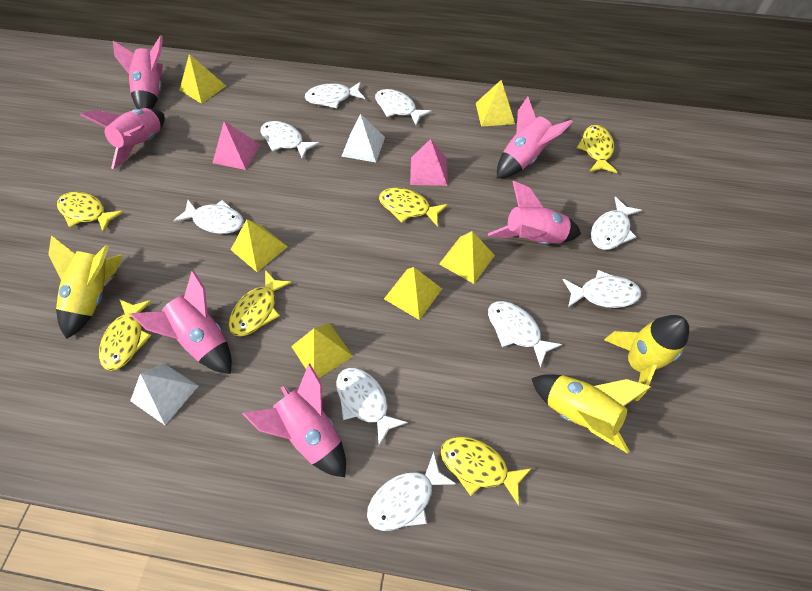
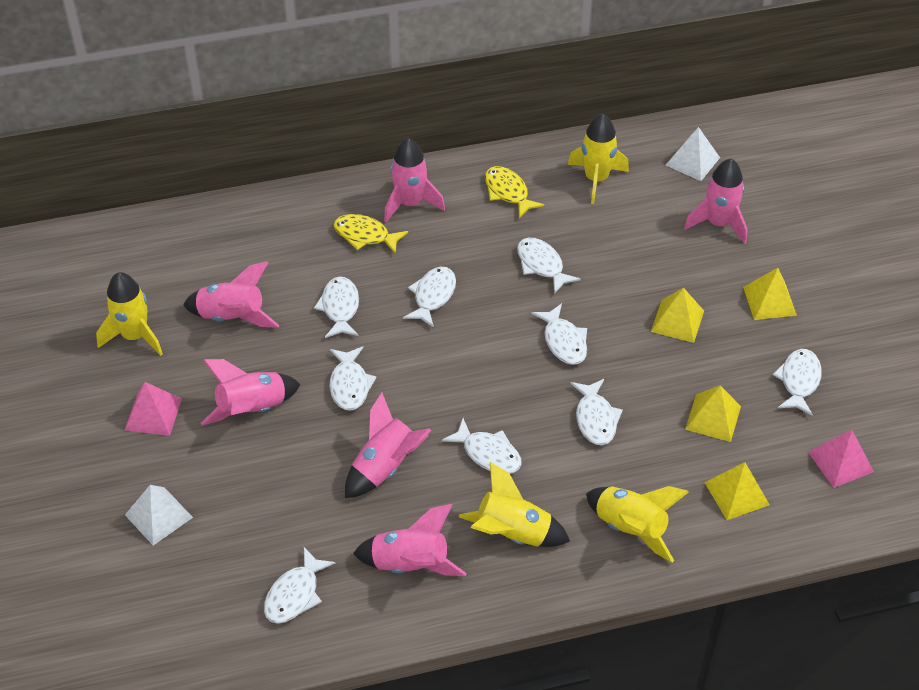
yellow fish: [57,192,124,233] [99,299,152,371] [229,270,292,337] [379,188,448,227] [441,436,532,506] [577,125,618,173] = 6 -> [334,214,408,254] [485,166,544,218] = 2
yellow pyramid: [180,54,226,104] [231,219,288,272] [291,323,353,378] [384,267,442,320] [439,231,495,284] [476,80,515,127] = 6 -> [651,288,704,343] [685,385,741,442] [704,462,770,520] [743,268,797,320] = 4
yellow rocket: [48,235,123,339] [531,374,651,454] [604,315,689,401] = 3 -> [96,272,163,356] [459,462,570,547] [568,114,629,204] [586,486,689,562] = 4

